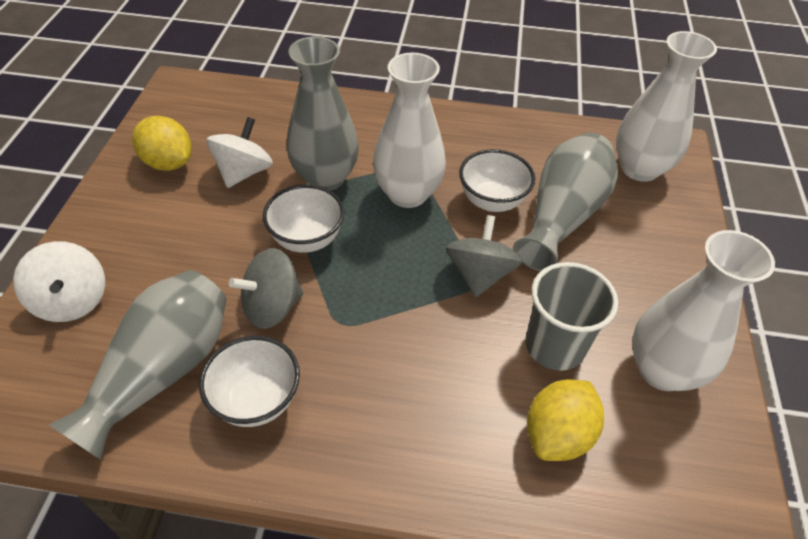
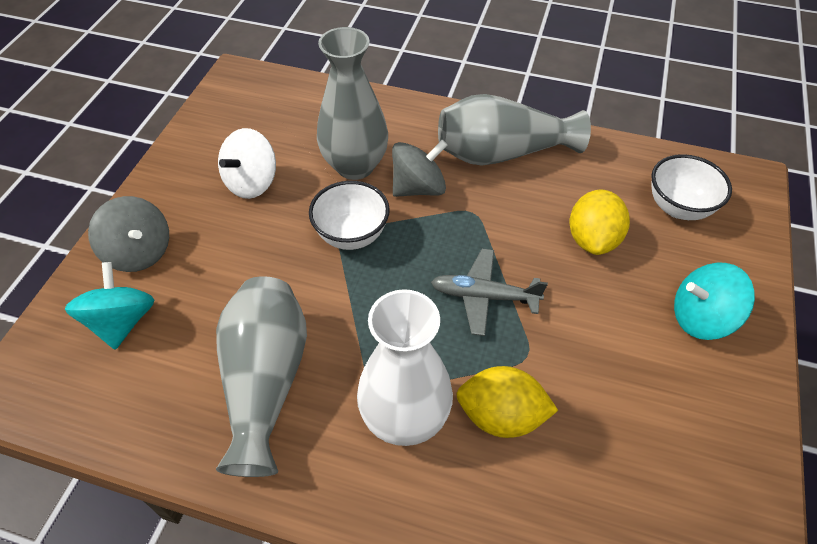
grey cup: [525,262,618,371] = 1 -> none = 0
grey plane: none = 0 -> [431,249,548,336] = 1
turquoise spinning top: none = 0 -> [65,262,154,350] [674,263,755,340] = 2
white bowl: [199,336,300,427] [263,185,344,253] [459,149,535,212] = 3 -> [309,181,390,250] [651,154,732,220] = 2
white spinning top: [13,241,105,322] [206,117,273,188] = 2 -> [218,128,276,199] = 1
white vase: [373,53,446,208] [616,31,717,182] [632,230,775,391] = 3 -> [357,289,453,446] = 1

